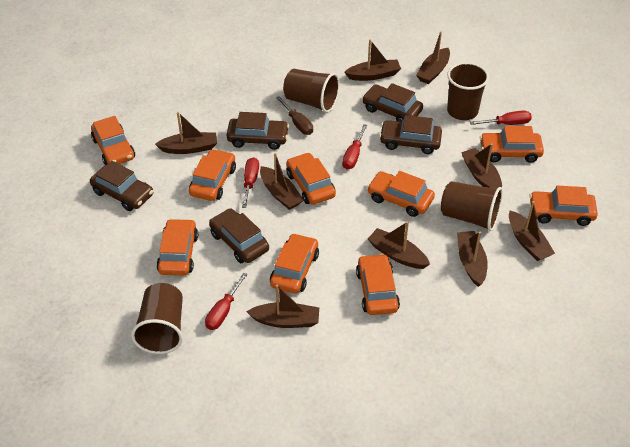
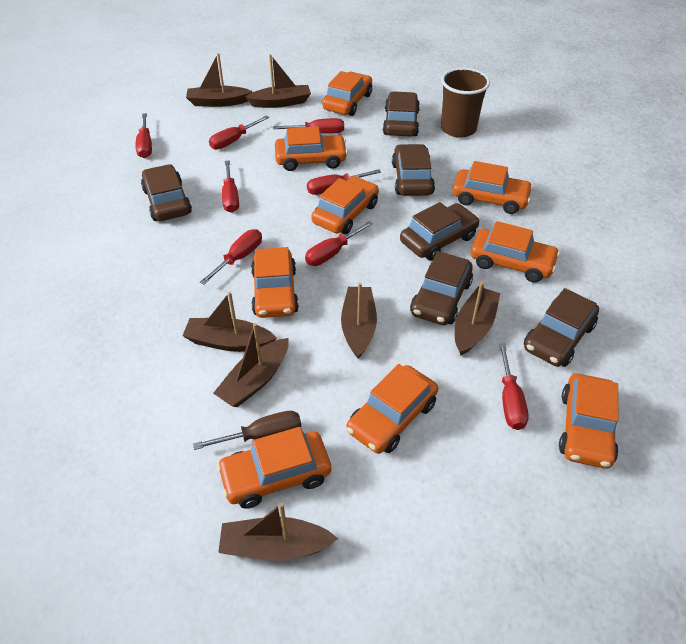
brown boat: [155,112,217,154] [247,285,319,328] [260,153,304,210] [344,39,401,81] [368,221,430,269] [416,31,450,84] [457,231,488,287] [461,143,502,188] [509,201,555,261] = 9 -> [183,292,277,352] [186,53,252,107] [213,323,289,407] [218,503,338,561] [245,54,311,108] [341,283,377,359] [455,282,500,355] = 7
brown car: [90,161,153,211] [209,208,269,263] [227,112,289,150] [362,83,423,122] [379,115,442,154] = 5 -> [141,164,192,221] [383,91,420,136] [392,144,435,196] [400,202,480,261] [410,251,473,325] [524,288,599,367] = 6
brown cup: [131,283,183,354] [283,69,340,113] [441,181,503,231] [447,62,489,120] = 4 -> [441,68,490,138] = 1
red screwdriver: [205,273,248,330] [242,157,259,208] [342,124,368,170] [470,111,532,125] = 4 -> [135,113,152,158] [200,229,262,285] [209,115,269,150] [222,160,239,213] [273,118,344,134] [305,221,373,266] [307,169,381,195] [499,343,529,430] = 8

